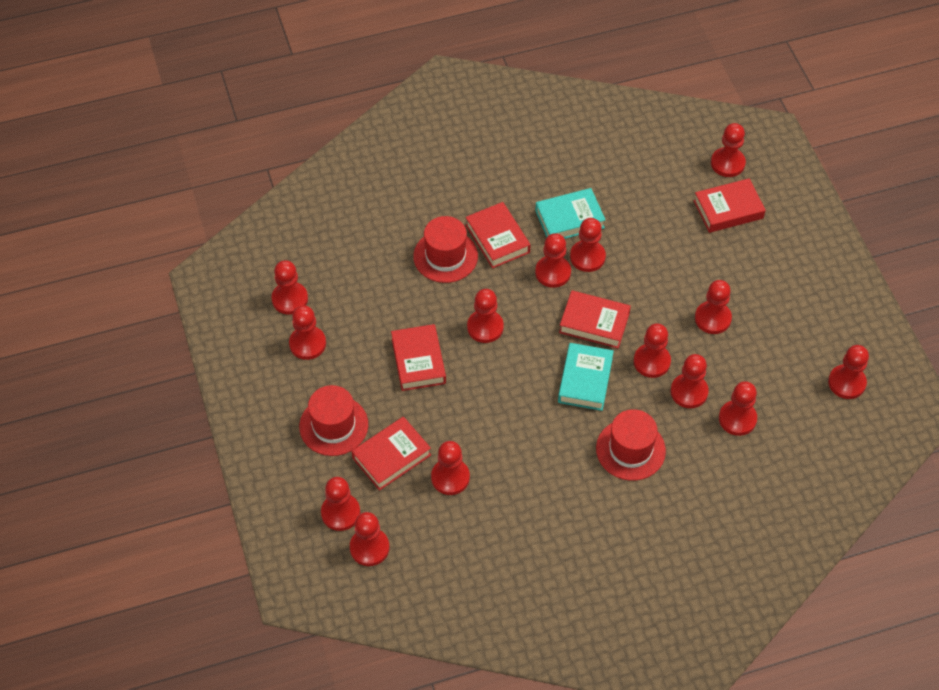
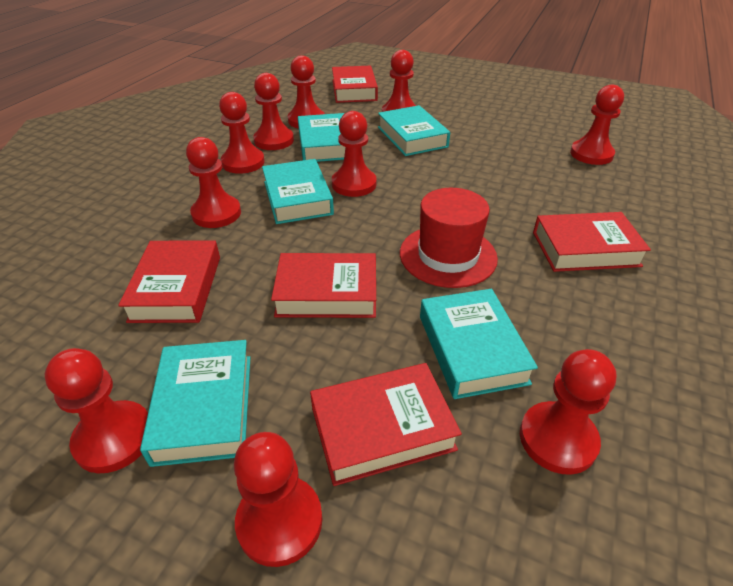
red hat: [299,385,368,456] [413,216,478,283] [596,409,666,481] = 3 -> [400,188,498,288] = 1
red pawn: [271,260,308,315] [289,305,326,360] [321,477,360,531] [350,512,389,566] [431,441,470,495] [467,289,504,343] [535,233,571,288] [570,218,606,272] [634,323,671,378] [671,354,709,408] [695,280,732,334] [711,123,746,177] [719,381,757,436] [828,345,869,399] = 14 -> [45,348,148,473] [186,137,241,228] [219,92,265,174] [234,432,322,567] [253,73,294,150] [288,55,325,129] [332,111,377,197] [382,50,416,112] [520,349,616,475] [570,84,624,165] = 10
turquoise book: [535,188,606,239] [558,343,614,411] = 2 -> [140,340,251,467] [262,159,334,224] [298,113,345,162] [378,105,450,156] [420,289,538,399] = 5

